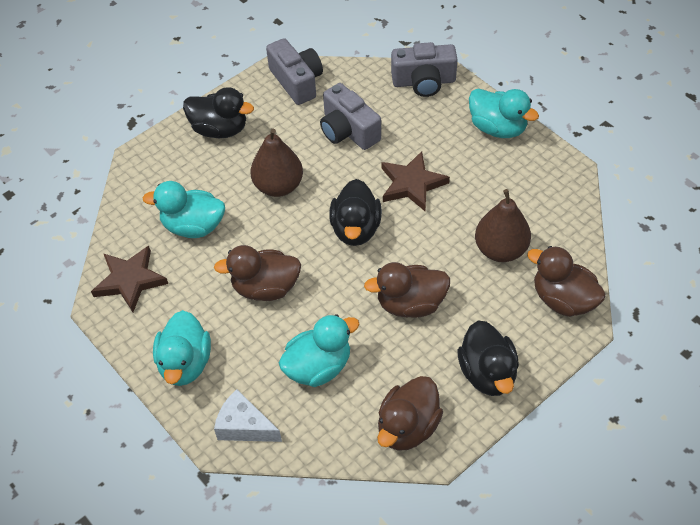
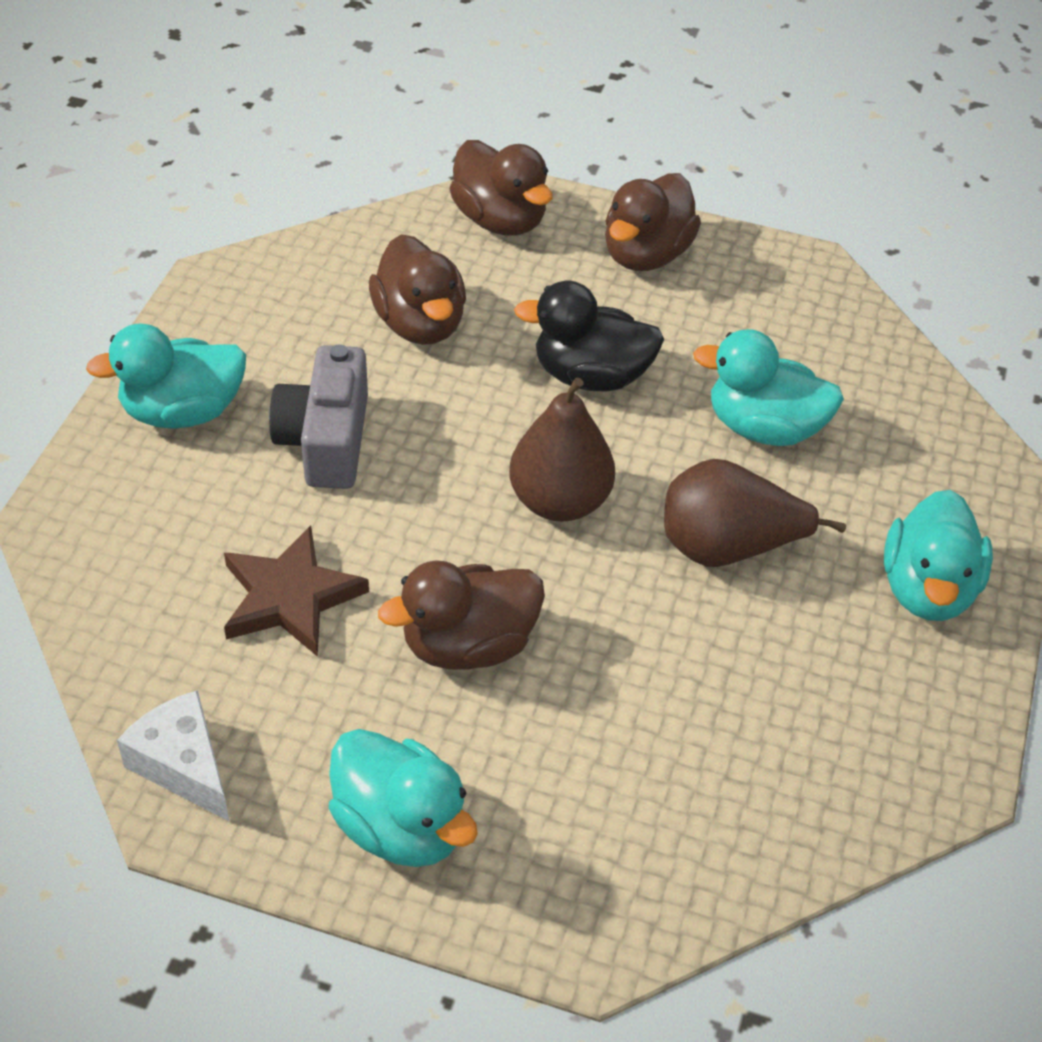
black duck: [183,87,254,138] [329,179,382,246] [457,320,519,396] = 3 -> [514,281,664,391] = 1
brown star: [91,246,168,312] [381,151,450,211] = 2 -> [224,526,369,657] = 1
grey camera: [266,38,323,105] [320,83,381,150] [391,42,458,97] = 3 -> [269,344,368,489] = 1

